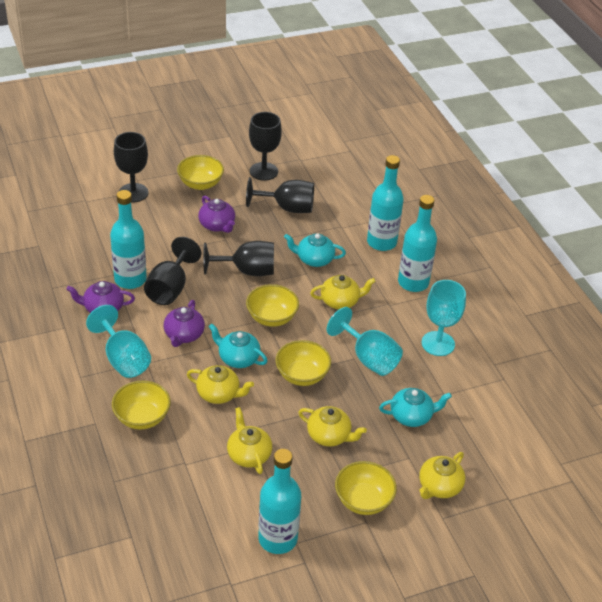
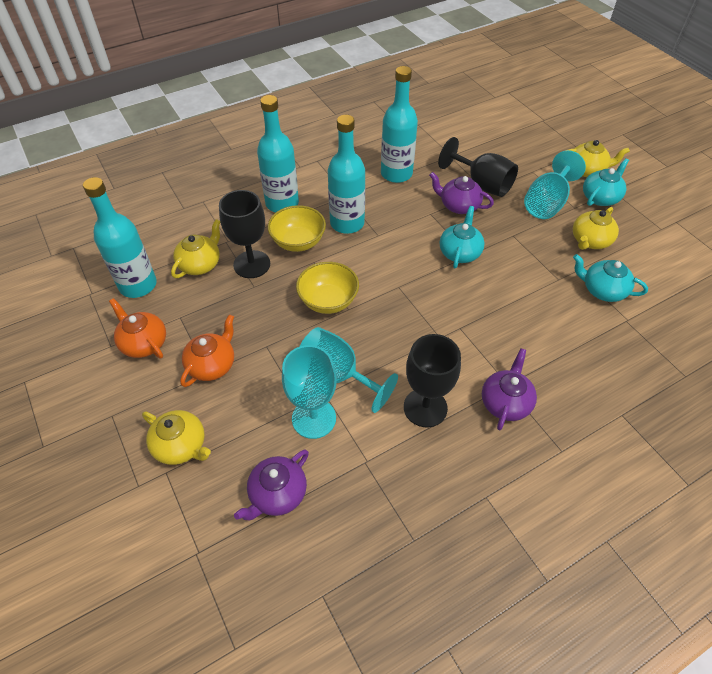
black goblet: [114,132,149,203] [144,237,201,305] [203,241,274,276] [246,177,314,213] [249,112,282,181] = 5 -> [219,190,270,278] [404,334,461,428] [438,137,518,197] = 3
orange teapot: none = 0 -> [109,298,166,358] [180,314,234,387] = 2
yellow bowl: [112,381,171,430] [177,155,224,190] [246,284,299,327] [276,340,331,386] [335,461,397,515] = 5 -> [268,205,326,252] [296,262,359,314] = 2
yellow teapot: [187,365,254,404] [227,407,272,474] [298,406,367,447] [310,275,376,309] [419,452,465,499] = 5 -> [142,410,211,465] [171,219,220,278] [565,140,630,177] [573,207,619,250] = 4

